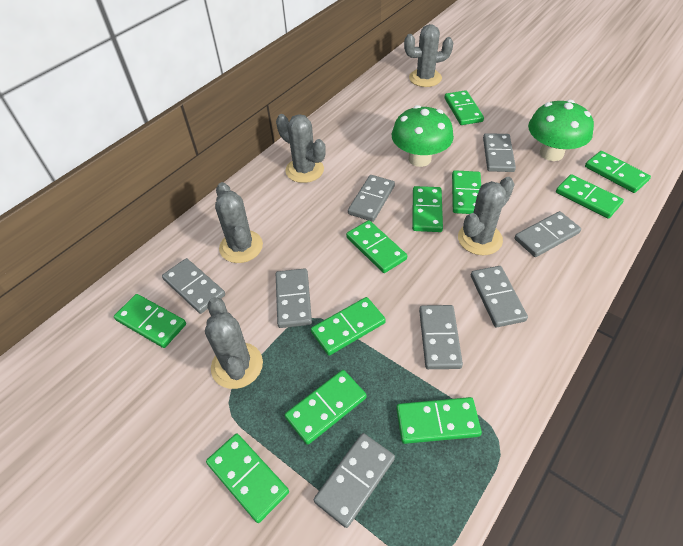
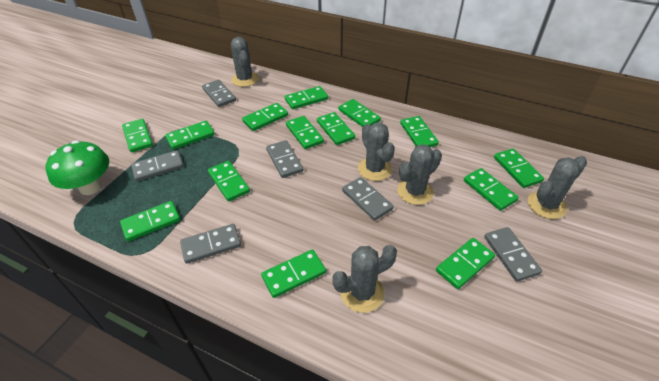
green domino: [114,294,186,348] [206,434,289,523] [285,370,367,445] [311,297,386,356] [346,220,407,273] [396,397,482,444] [412,186,443,232] [445,90,484,125] [452,170,481,214] [556,174,624,219] [585,151,651,193] = 11 -> [120,201,180,241] [122,119,153,153] [165,121,215,150] [208,161,250,202] [242,103,288,131] [261,249,326,298] [285,86,328,109] [286,116,324,149] [317,112,355,145] [338,99,381,127] [400,116,439,147] [436,238,495,289] [464,168,519,211] [494,149,544,188] = 14
green mushroom: [392,105,454,167] [528,100,594,161] = 2 -> [45,140,109,195] = 1
grey domino: [162,258,225,314] [276,268,312,328] [314,433,395,528] [348,175,395,222] [419,305,463,369] [471,266,528,327] [483,133,516,172] [515,211,581,257] = 8 -> [131,150,184,181] [180,224,241,264] [202,80,236,107] [266,140,303,178] [342,177,394,221] [484,227,542,282] = 6

